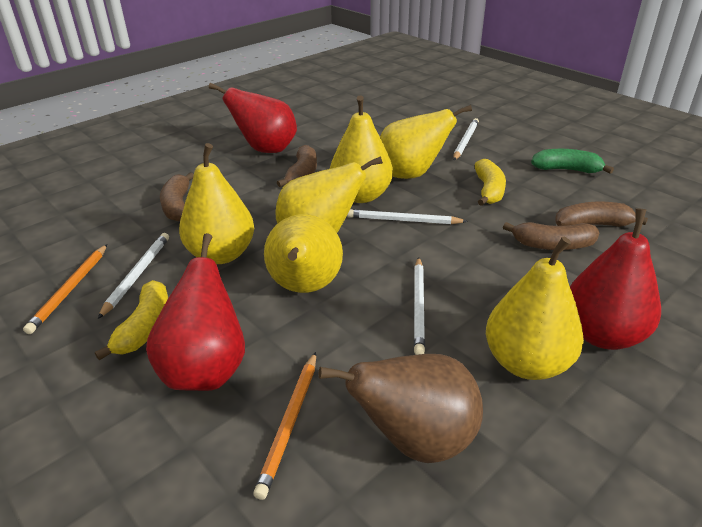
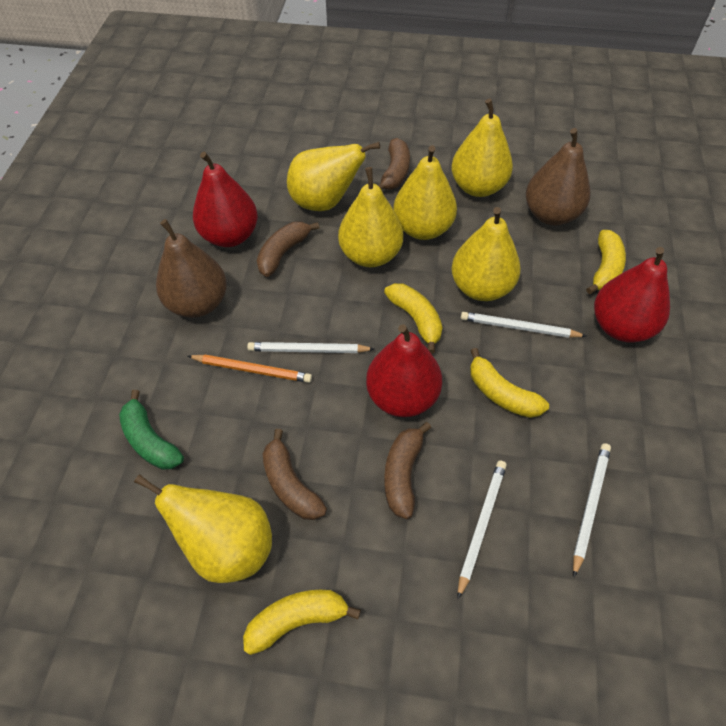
brown pear: [319,354,483,463] = 1 -> [156,219,227,318] [526,128,590,225] = 2
orange pencil: [23,244,107,334] [253,352,316,500] = 2 -> [188,355,312,383] = 1
yellow banana: [95,280,168,361] [475,159,506,206] = 2 -> [243,590,361,655] [384,283,443,354] [470,348,549,418] [586,230,626,294] = 4

